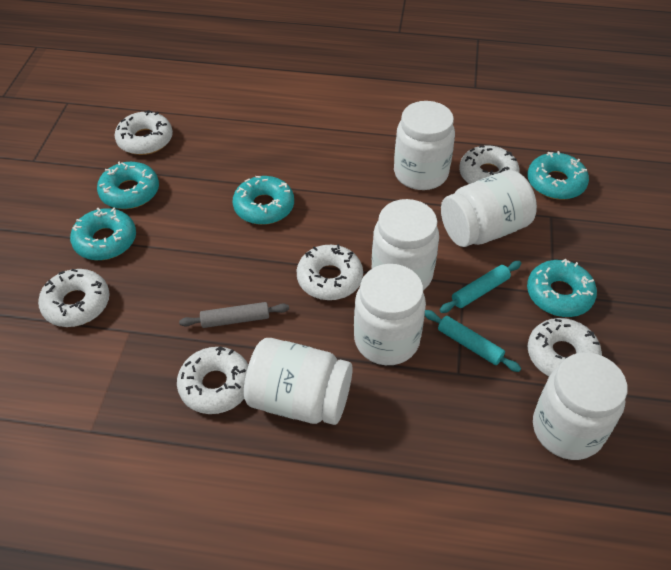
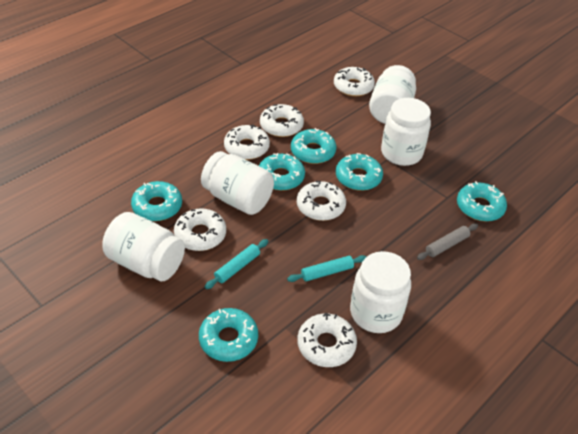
turquoise donut: [70,208,136,260] [97,161,159,209] [233,176,294,225] [527,151,589,200] [527,259,597,317] = 5 -> [131,181,182,221] [199,308,258,362] [259,153,305,191] [291,128,336,164] [336,153,383,191] [457,181,507,221] = 6
white jar: [244,338,353,425] [354,264,426,365] [372,199,439,290] [394,101,455,190] [441,170,537,247] [533,352,627,460] = 6 -> [102,212,185,281] [201,151,274,215] [350,251,411,333] [369,65,416,124] [381,98,431,166] = 5

